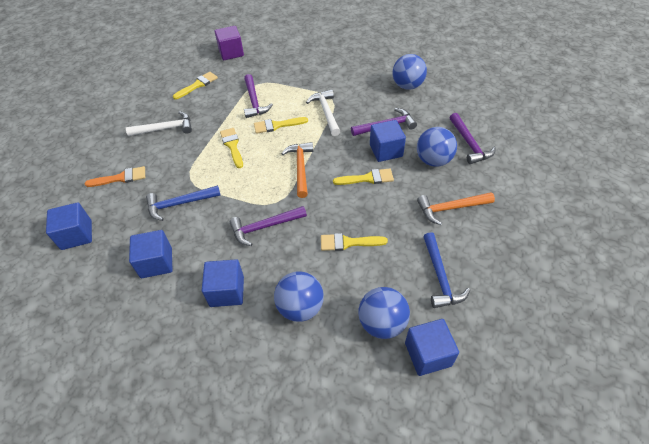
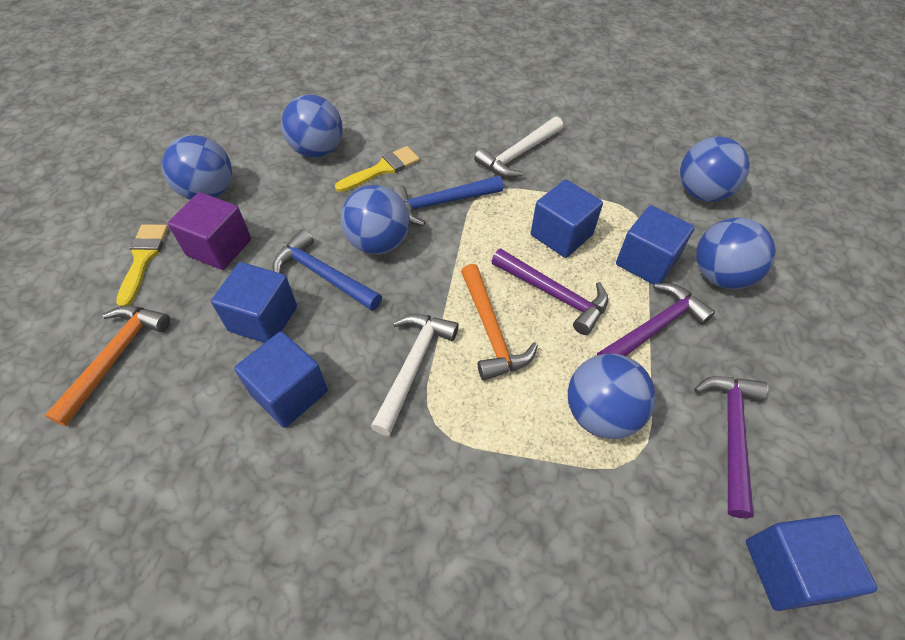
blue ball: [274,271,324,322] [358,287,410,339] [392,54,427,90] [417,127,457,167] = 4 -> [162,135,232,200] [281,94,343,158] [341,185,410,255] [568,353,656,439] [680,136,750,202] [696,218,776,289] = 6
orange brush: [85,166,145,187] = 1 -> none = 0
purple hammer: [229,206,307,246] [244,74,273,118] [351,108,417,136] [449,113,496,164] = 4 -> [491,249,608,335] [597,283,715,356] [694,376,768,518] = 3
yellow brush: [173,72,218,99] [220,128,243,168] [254,117,308,134] [321,233,388,251] [333,169,394,185] = 5 -> [116,224,168,306] [335,146,420,192] = 2

